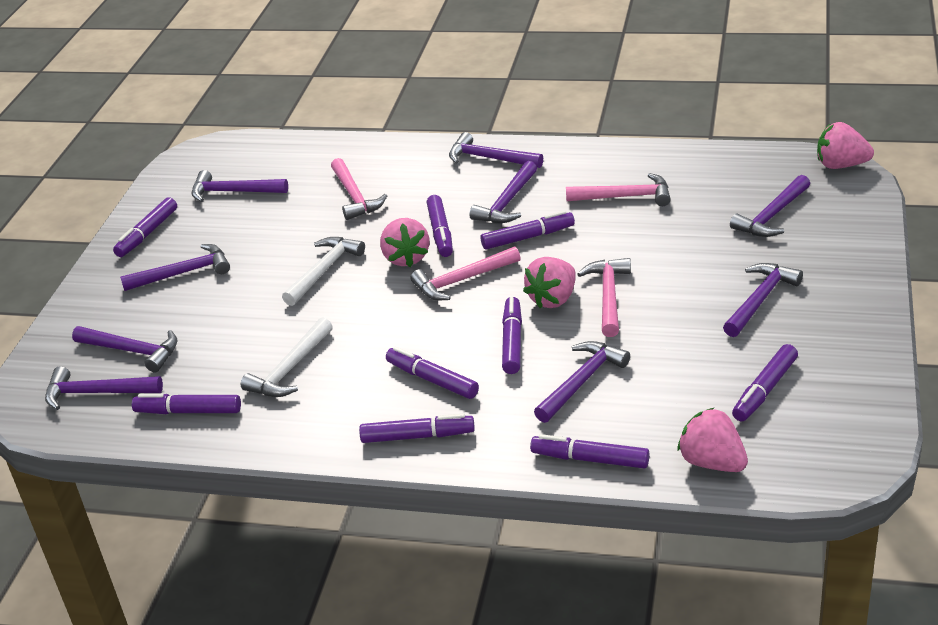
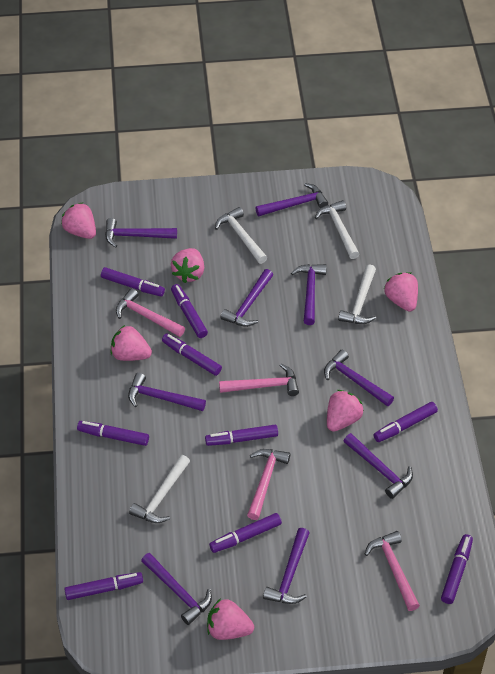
pink strawberry: [380,218,429,267] [523,257,576,308] [677,407,748,472] [817,122,874,169] = 4 -> [61,202,96,239] [111,325,152,361] [171,248,204,283] [207,598,254,640] [327,390,364,432] [384,272,418,312] = 6
white hammer: [241,317,333,397] [282,237,365,306] = 2 -> [129,455,190,523] [215,207,267,264] [315,200,359,259] [338,264,376,324] = 4

